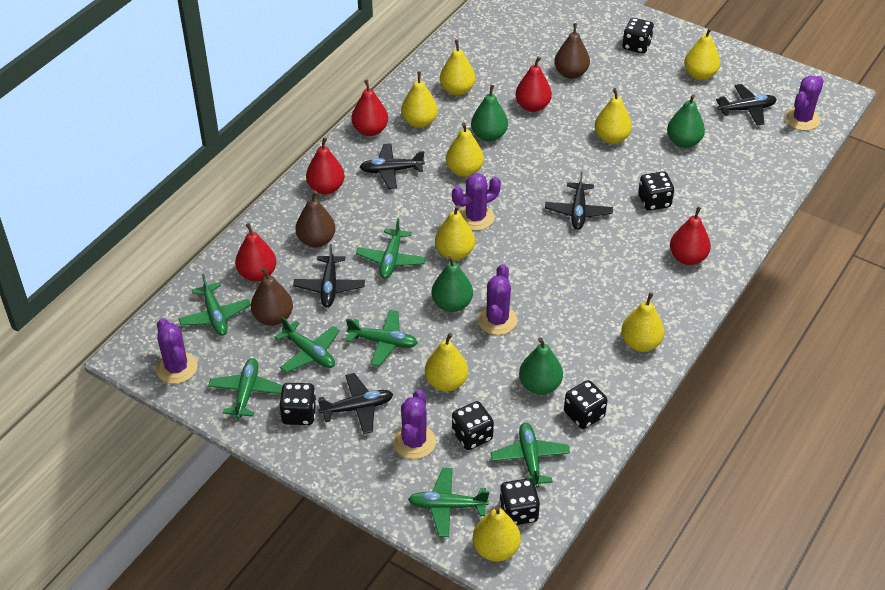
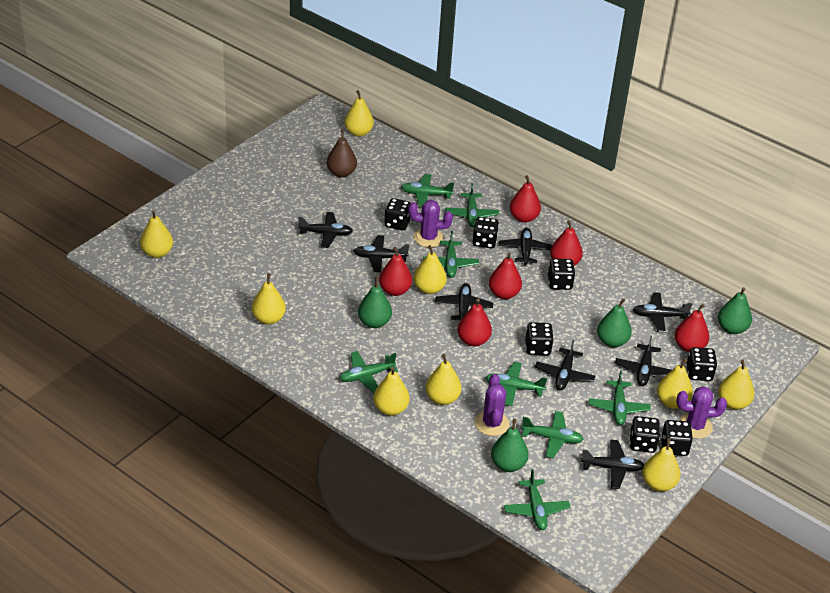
black dice: [279,383,317,425] [452,401,494,450] [499,478,540,525] [564,380,607,429] [622,18,654,54] [638,171,674,211] = 6 -> [384,198,411,230] [472,217,499,248] [525,322,554,355] [548,258,575,290] [630,416,660,453] [661,420,693,456] [687,347,717,381] = 7
black plane: [293,244,365,307] [318,373,393,434] [360,143,425,189] [545,171,613,230] [716,84,777,125] = 5 -> [298,212,353,248] [353,235,409,272] [435,283,493,321] [499,228,552,265] [535,340,595,391] [581,439,644,489] [615,336,672,386] [633,292,692,332] = 8
brown pear: [251,267,293,326] [296,191,336,248] [554,23,590,79] = 3 -> [327,130,357,177] = 1
green plane: [178,274,251,336] [208,358,283,419] [274,317,340,373] [346,310,418,367] [356,218,426,279] [408,468,489,537] [491,422,570,488] = 7 -> [339,351,398,393] [401,174,454,207] [423,231,479,278] [445,183,499,227] [485,362,547,406] [504,469,571,530] [521,411,584,458] [589,371,651,425] = 8
purple cactus: [156,318,198,384] [393,389,436,459] [452,173,501,231] [477,264,517,335] [785,76,824,131] = 5 -> [408,200,453,247] [475,374,510,436] [676,386,727,439] = 3
red pear: [235,223,276,282] [306,137,345,194] [351,80,388,136] [515,57,552,112] [670,207,711,265] = 5 -> [379,247,412,296] [457,299,492,346] [489,252,522,299] [510,175,541,223] [550,220,583,266] [675,304,709,352] = 6

